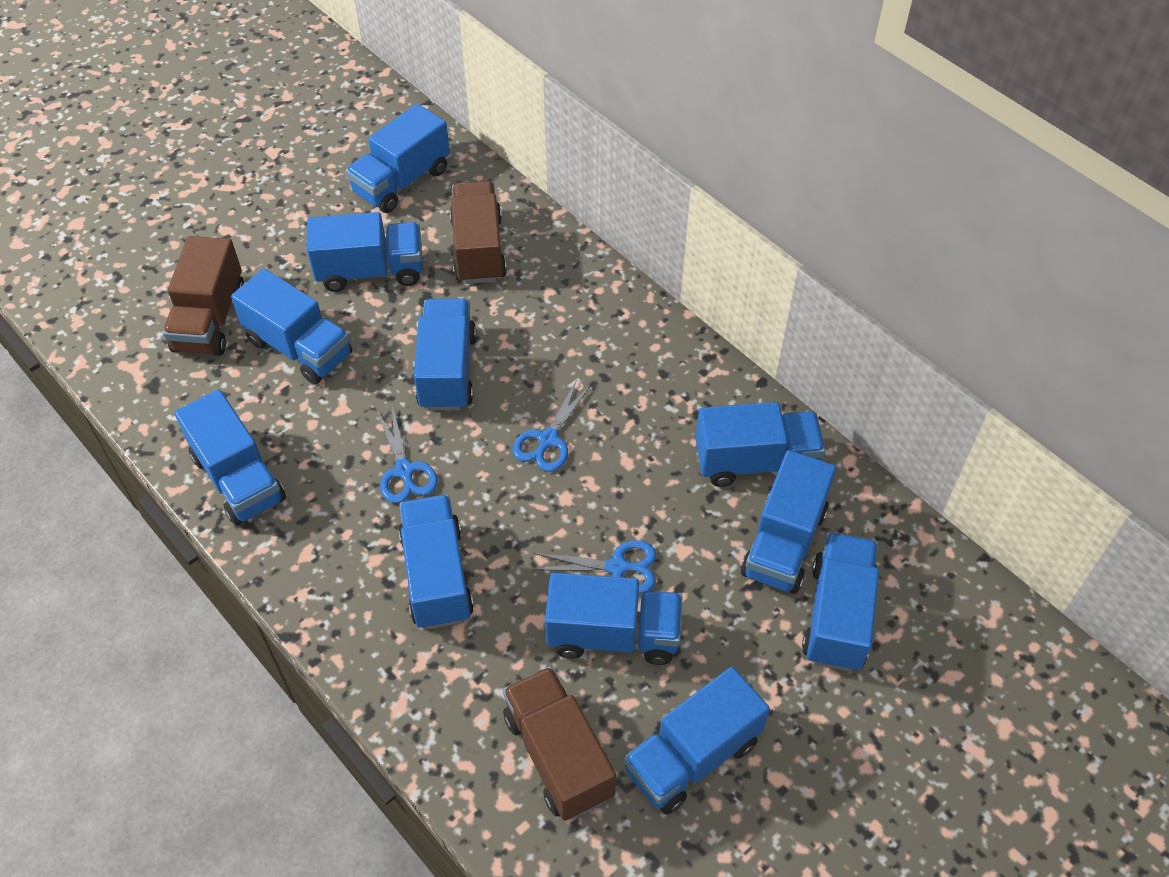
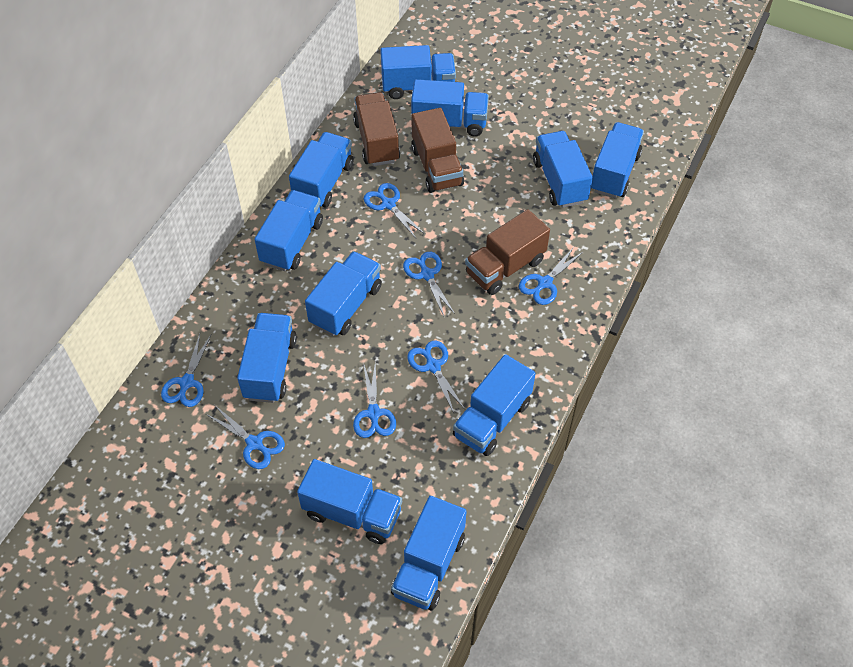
blue scissors: [377,406,438,503] [512,380,592,472] [532,540,657,594] = 3 -> [161,334,212,407] [206,406,285,469] [353,361,396,438] [364,183,425,238] [403,252,455,316] [407,341,465,413] [519,247,584,305] = 7

